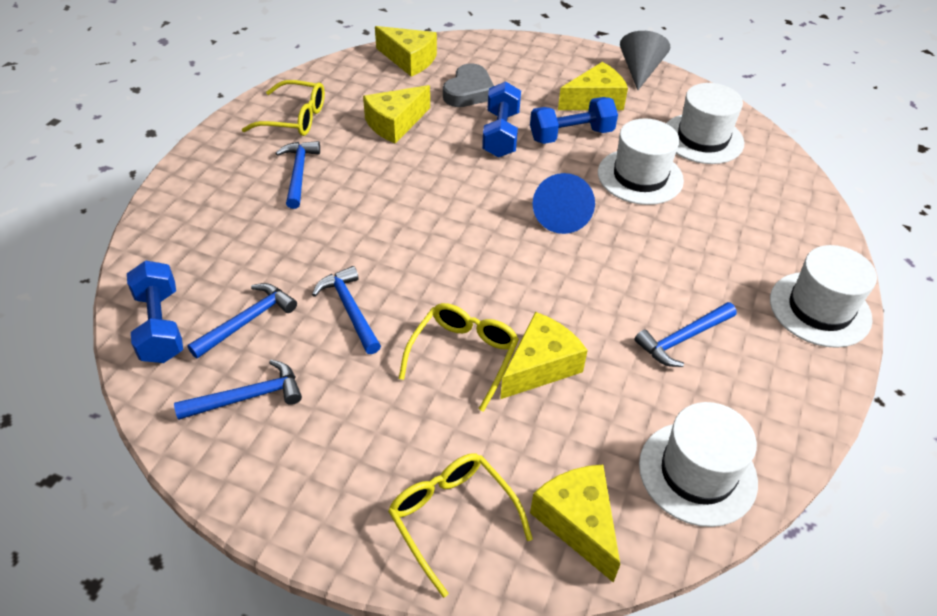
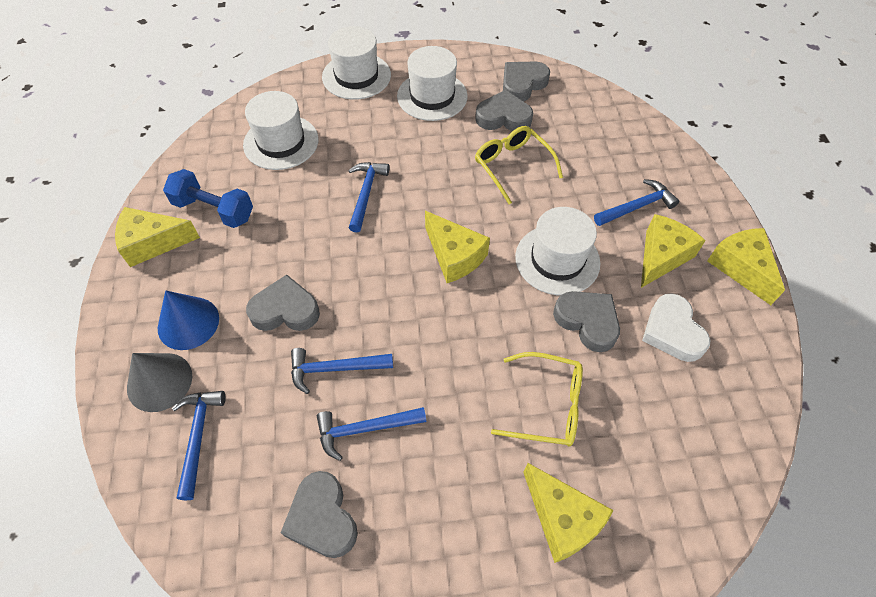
blue dumbbell: [127,260,183,363] [482,81,521,158] [530,97,618,144] = 3 -> [163,169,253,228] = 1
grey heart: [443,63,494,107] = 1 -> [246,275,320,331] [281,471,358,558] [475,90,533,131] [503,62,550,102] [553,291,620,352] = 5
white heart: none = 0 -> [642,293,711,362] = 1
yellow glasses: [242,80,325,136] [388,453,533,598] [399,303,519,412] = 3 -> [475,126,563,204] [491,352,583,447] = 2

